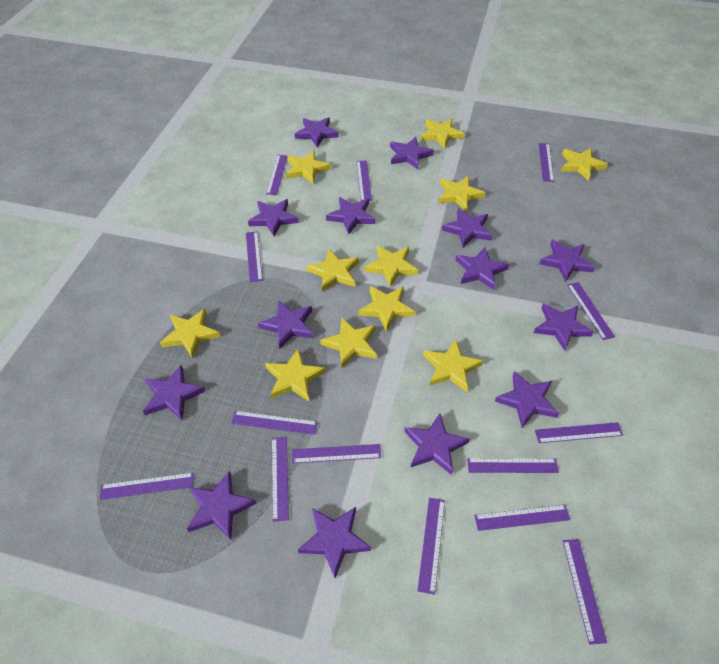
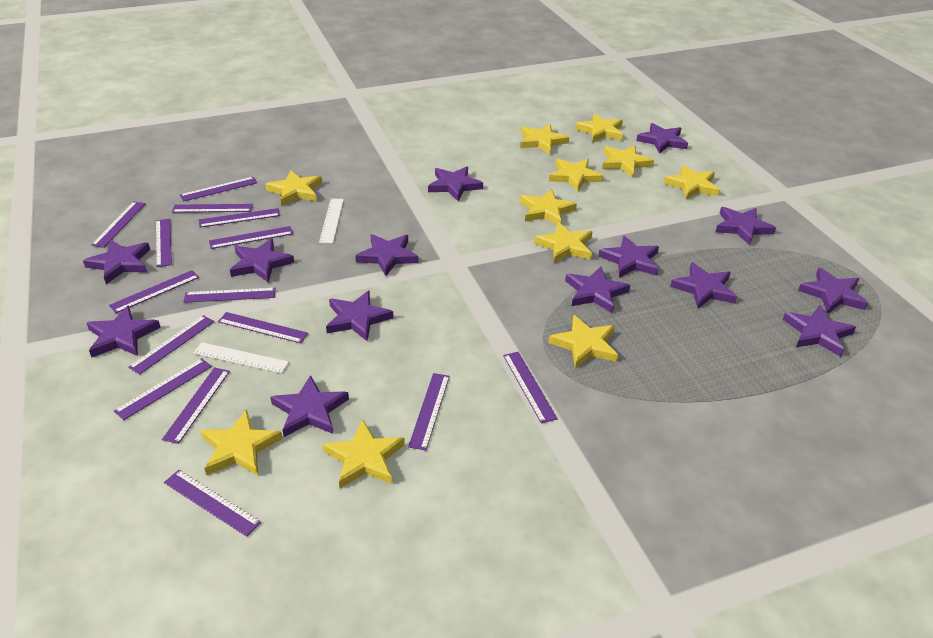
purple ruler: [100,472,194,500] [231,411,318,435] [246,231,262,282] [266,155,288,195] [272,437,289,522] [292,444,381,463] [356,161,372,201] [418,498,445,595] [467,458,559,473] [474,505,570,531] [535,422,623,443] [539,143,554,182] [563,539,607,644] [567,282,615,340] = 14 -> [91,202,146,248] [109,270,199,313] [114,358,212,420] [128,315,214,375] [156,219,172,267] [162,367,230,444] [164,470,261,537] [172,204,253,213] [180,177,257,202] [183,288,276,303] [199,208,280,228] [209,226,293,249] [218,312,308,344] [408,373,450,451] [503,352,557,423] = 15
white ruler: none = 0 -> [193,342,289,373] [319,199,344,244] = 2

